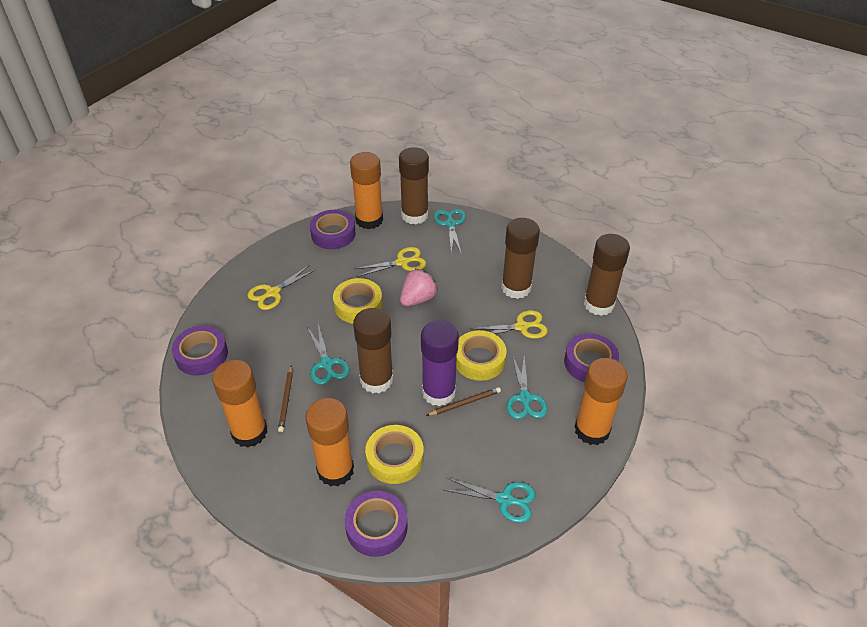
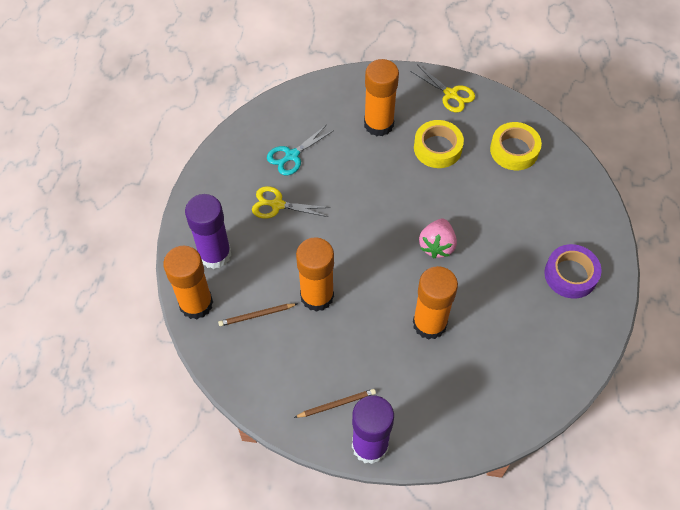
brown glue stick: [353,308,393,393] [399,147,429,224] [501,218,540,299] [584,234,630,316] = 4 -> none = 0
purple glue stick: [421,320,459,406] = 1 -> [185,194,231,269] [352,395,394,464] = 2
purple tape: [172,326,228,376] [310,210,355,249] [345,491,408,557] [564,333,619,382] = 4 -> [544,244,601,299] = 1
turquoise scissors: [307,324,350,385] [433,209,466,254] [444,477,536,523] [506,354,548,419] = 4 -> [267,124,334,175] = 1
yellow scissors: [247,265,315,310] [354,247,426,277] [470,310,548,339] = 3 -> [252,186,331,219] [410,64,475,112] = 2
yellow tape: [333,278,383,323] [365,425,424,484] [456,330,506,381] = 3 -> [414,120,464,168] [490,122,542,170] = 2

